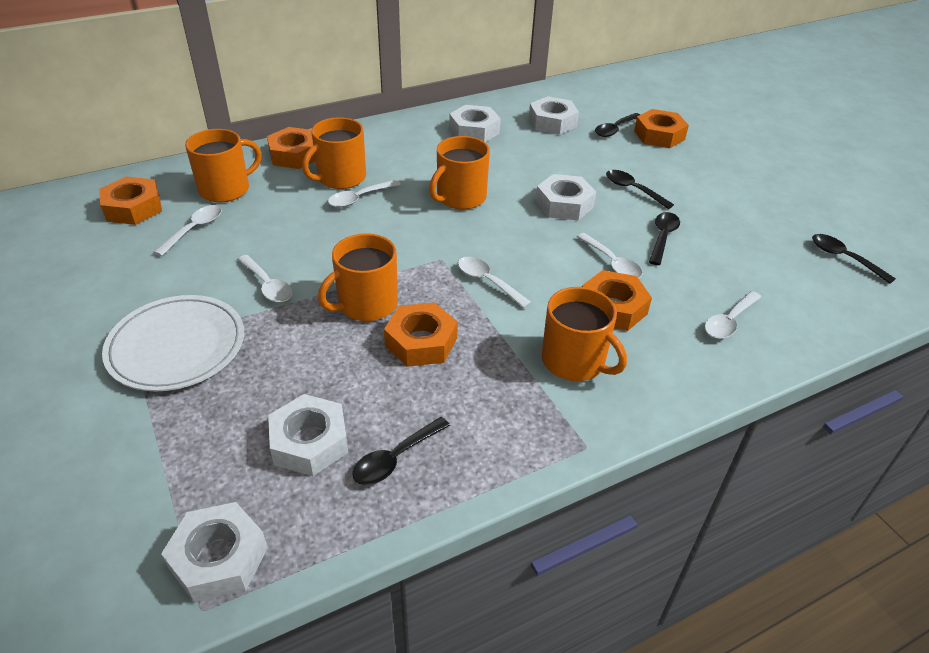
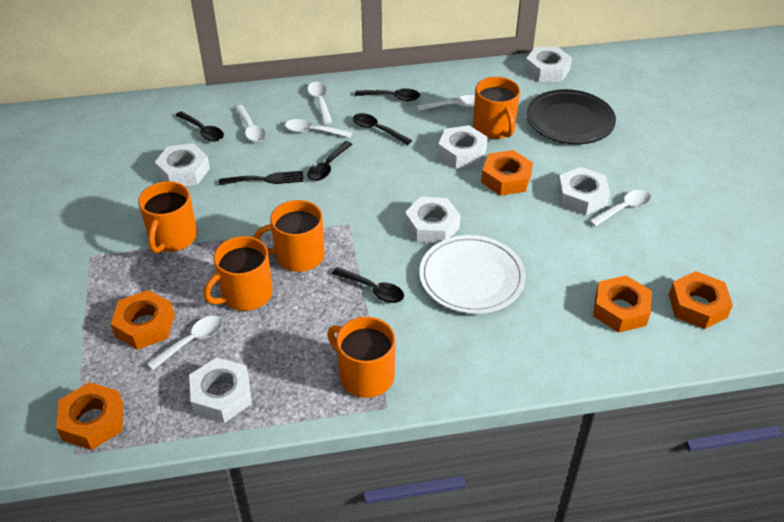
black fork: none = 0 -> [219,171,303,185] = 1
black plate: none = 0 -> [526,89,616,144] = 1
white nut: [161,502,268,603] [268,394,349,476] [449,105,501,142] [529,96,579,135] [536,174,596,220] = 5 -> [155,143,210,186] [189,357,252,423] [405,197,461,244] [438,125,488,169] [525,47,572,82] [557,167,610,215] = 6

